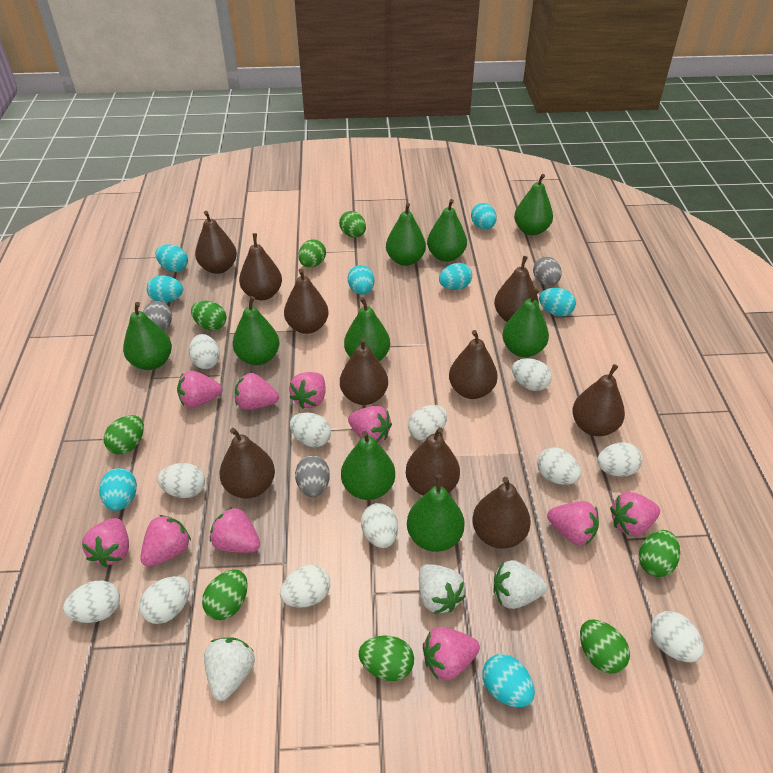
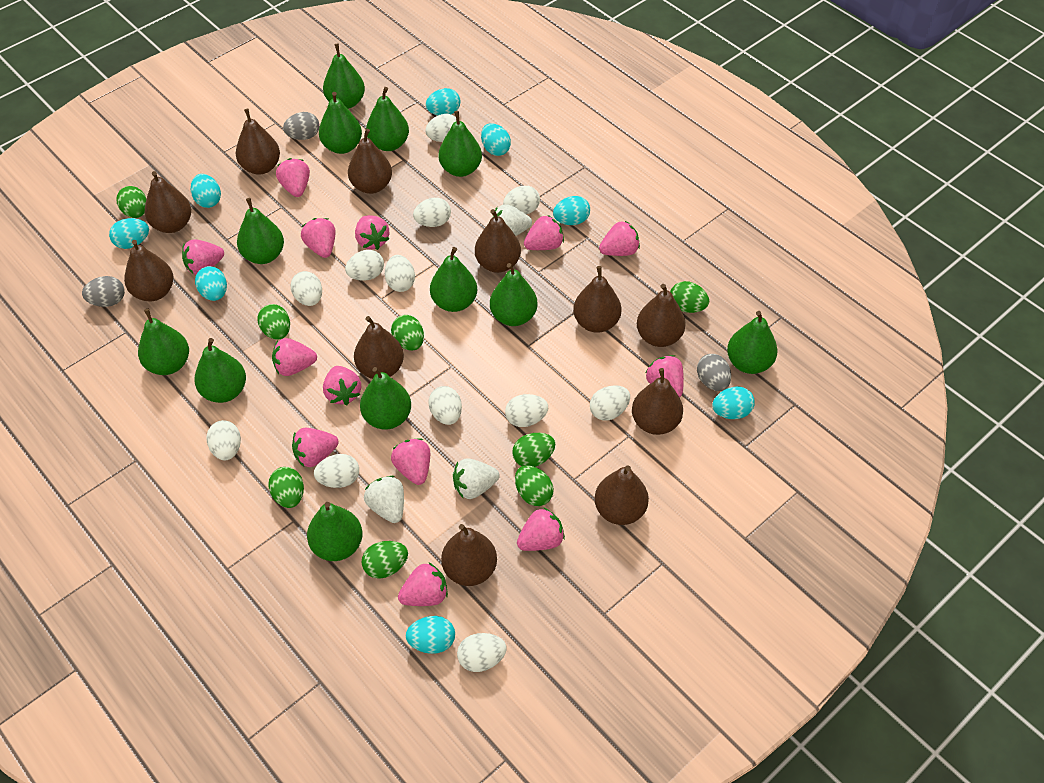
brown pear: [195,211,237,274] [219,428,275,499] [239,233,282,300] [284,269,328,334] [340,338,388,405] [406,427,460,496] [449,330,498,399] [472,477,531,549] [494,256,539,322] [572,364,625,436] = 10 -> [124,240,174,301] [145,171,191,233] [236,109,280,175] [348,129,392,194] [354,316,404,379] [441,524,497,586] [475,209,521,273] [573,266,621,333] [595,465,649,525] [632,368,683,435] [637,284,686,347] = 11
green pear: [123,302,172,370] [233,296,280,365] [341,431,395,500] [344,297,390,361] [386,203,426,266] [407,475,465,552] [427,199,467,262] [502,289,549,357] [514,174,553,235] = 9 -> [138,309,189,375] [194,338,246,403] [237,198,284,264] [307,502,363,561] [319,92,362,154] [323,43,365,109] [360,367,411,430] [366,87,409,151] [430,247,477,312] [438,111,482,177] [490,263,538,326] [727,311,778,374] = 12
pink strawberry: [82,518,129,567] [140,515,191,567] [177,371,223,408] [210,507,260,553] [235,373,279,410] [289,372,326,409] [348,406,392,443] [423,627,480,680] [547,501,599,546] [610,492,660,536] = 10 -> [182,239,224,275] [272,338,317,376] [276,158,310,197] [292,428,339,467] [301,218,336,258] [323,366,361,405] [355,215,389,250] [391,438,430,485] [398,563,448,606] [517,507,565,551] [524,215,564,250] [599,221,640,256] [646,355,684,398] = 13

